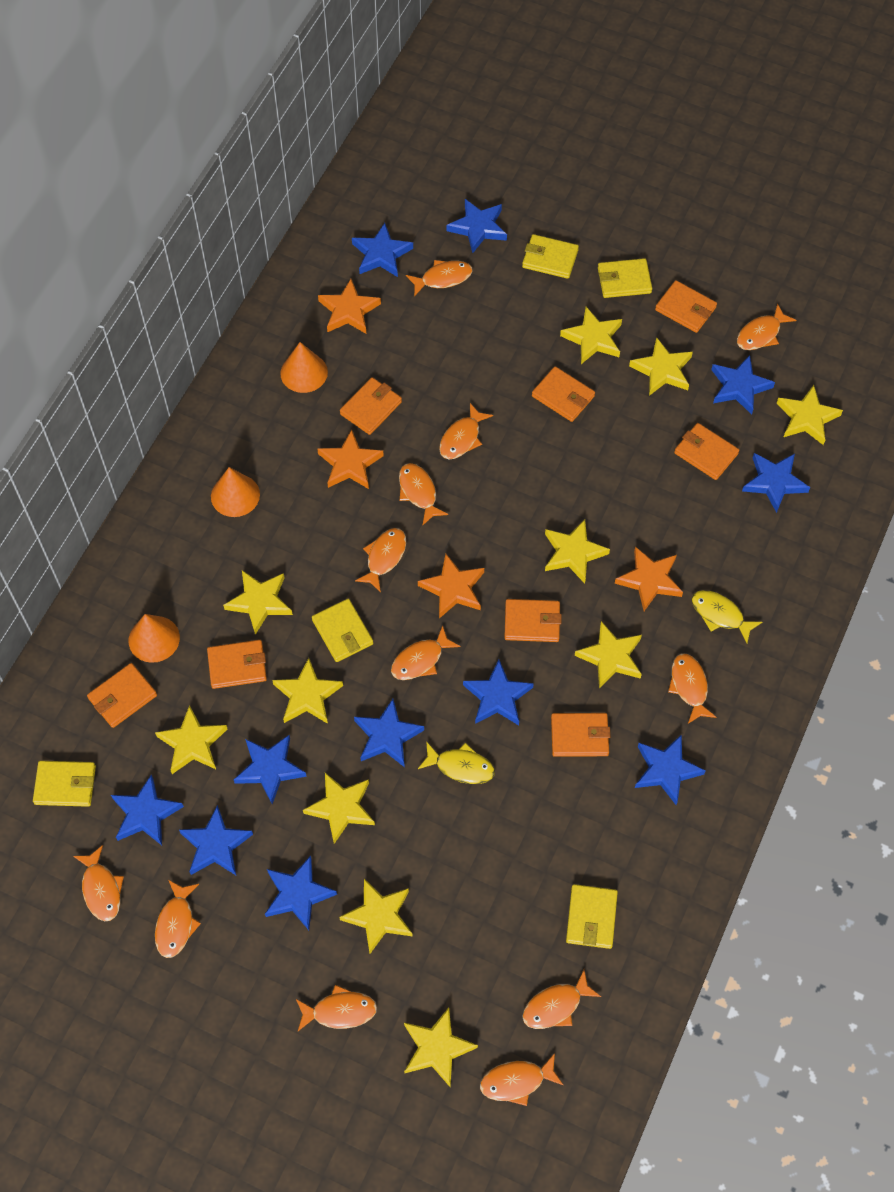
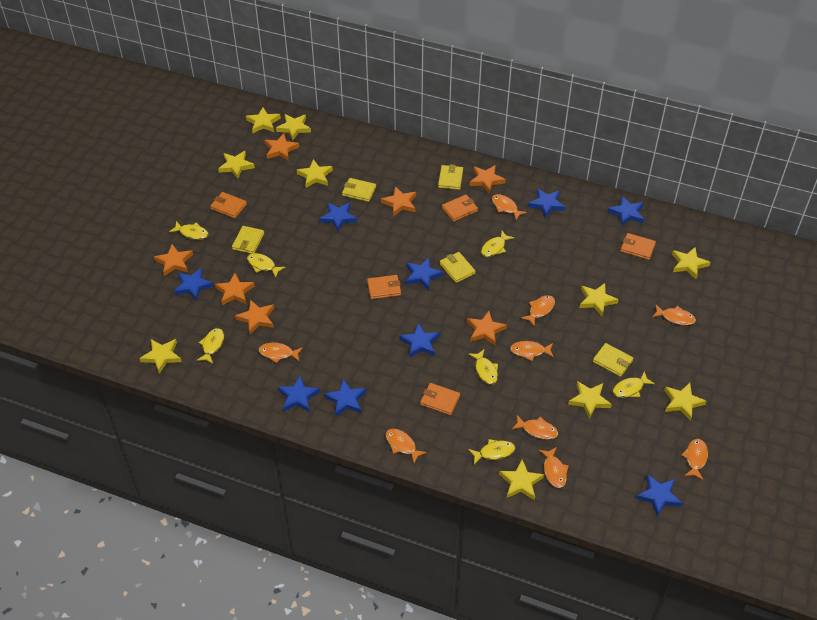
blue star: [111,774,184,845] [179,805,253,875] [234,735,307,804] [265,856,337,930] [352,223,413,277] [354,699,424,767] [447,199,507,253] [463,660,534,725] [635,734,706,805] [711,355,775,415] [742,453,810,513] = 11 -> [174,268,214,301] [278,376,320,412] [319,202,357,231] [324,379,366,417] [399,323,440,358] [406,258,443,290] [528,188,565,218] [608,196,644,226] [636,474,682,517] = 9
orange cone: [129,614,180,663] [211,467,260,517] [280,342,328,393] = 3 -> none = 0
orange fish: [73,845,124,921] [155,880,201,958] [296,985,377,1031] [355,528,406,592] [391,625,460,680] [399,463,448,525] [406,260,473,296] [439,403,493,459] [480,1053,564,1106] [522,970,601,1029] [668,654,717,724] [737,303,796,350] = 12 -> [259,343,303,363] [386,429,427,463] [492,194,527,220] [510,341,554,361] [512,415,558,439] [521,295,555,327] [539,447,569,488] [652,304,696,325] [681,439,708,480] = 9
orange star: [317,430,384,489] [318,279,381,334] [418,554,484,619] [615,546,683,611] = 4 -> [154,244,193,276] [215,273,255,305] [235,300,274,334] [264,133,299,161] [381,186,416,217] [467,311,507,345] [469,165,506,193] = 7
orange wallet: [87,663,157,728] [207,640,267,689] [340,377,402,435] [504,599,562,642] [532,366,595,422] [551,713,611,757] [655,280,717,333] [674,423,739,480] = 8 -> [210,192,247,218] [367,275,401,299] [420,383,460,415] [442,195,478,222] [621,233,656,260] = 5
yellow fish: [418,741,495,784] [692,590,762,643] = 2 -> [169,221,209,240] [197,328,224,364] [247,253,286,278] [468,439,515,464] [469,350,498,385] [481,231,514,257] [613,371,655,398] = 7
yellow star: [155,705,227,774] [223,570,293,635] [272,658,343,724] [303,773,375,844] [339,879,413,953] [404,1008,478,1088] [545,519,610,583] [560,307,622,364] [575,621,642,689] [629,337,693,396] [777,385,843,445] = 11 -> [139,339,182,374] [218,151,255,179] [246,108,281,133] [276,114,311,140] [297,159,333,188] [499,459,544,500] [568,381,612,419] [579,283,619,316] [664,383,706,421] [672,247,711,279] = 10

